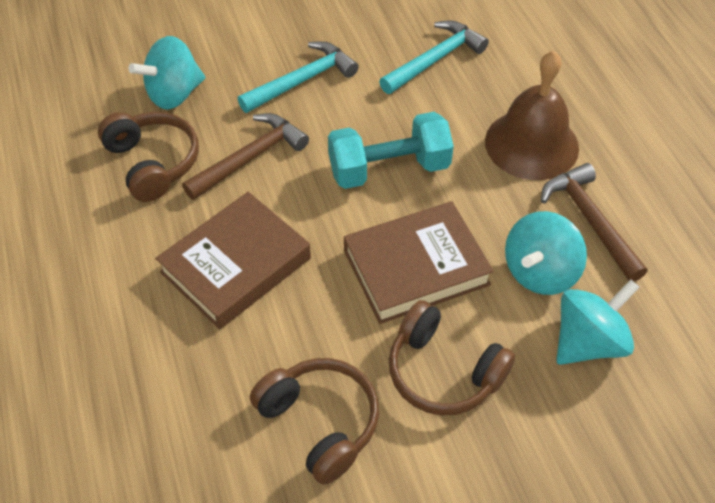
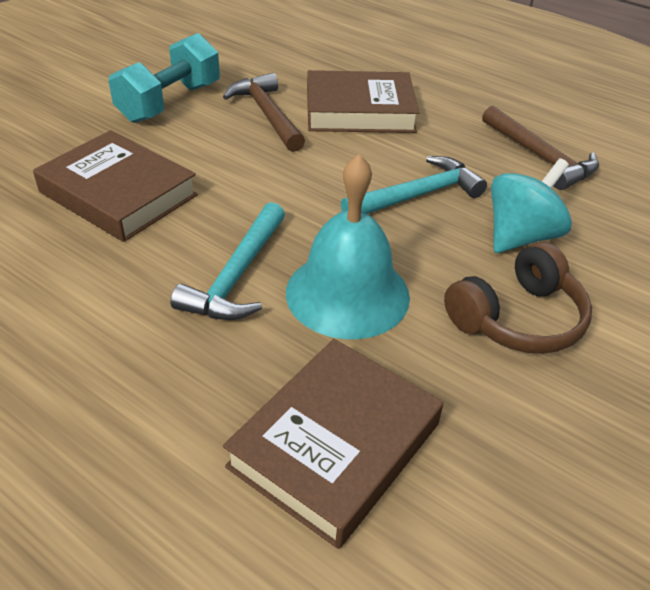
brown bell: [485,51,579,180] = 1 -> none = 0
brown book: [155,192,311,329] [344,201,494,324] = 2 -> [33,130,198,242] [223,339,443,549] [307,70,419,133] = 3
brown headphones: [98,112,199,202] [250,358,379,485] [389,300,515,416] = 3 -> [444,242,592,354] = 1
turquoise bell: none = 0 -> [286,154,410,339] = 1
turquoise spinning top: [129,36,205,109] [505,211,587,295] [556,279,640,365] = 3 -> [491,158,572,253] = 1

